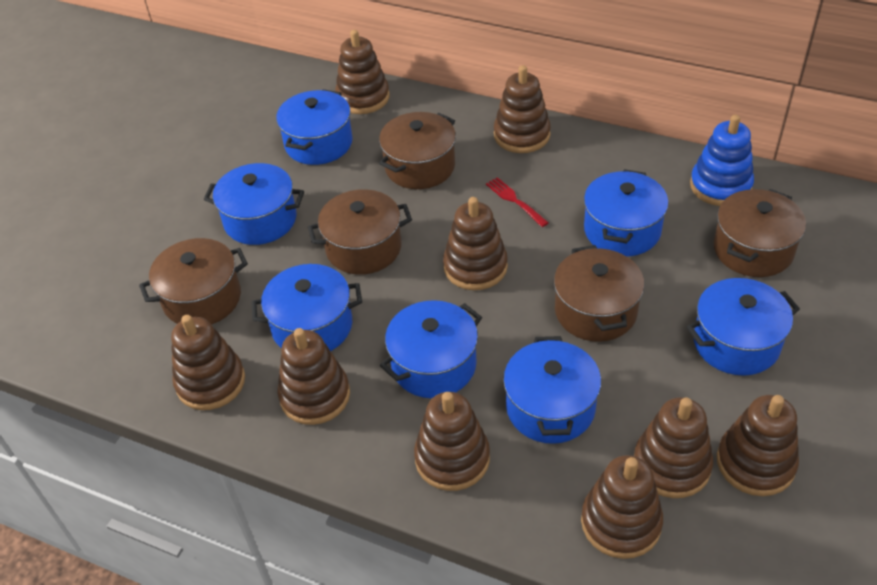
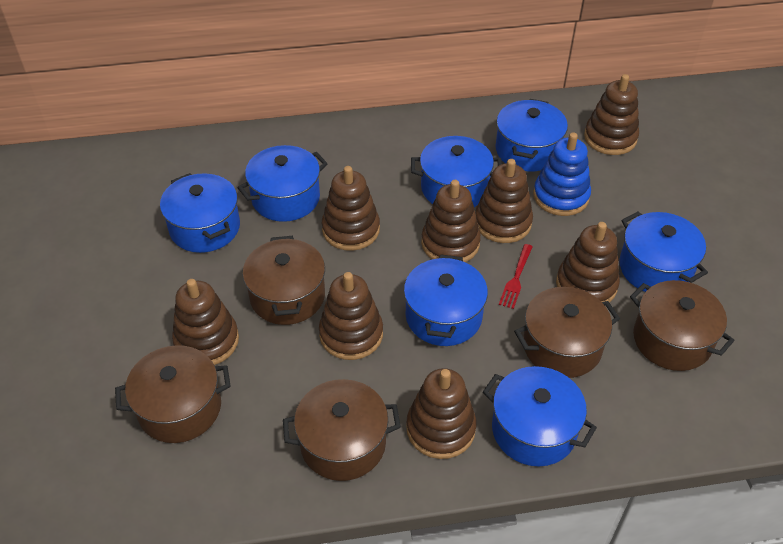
brown stacking toy: [171,315,245,410] [277,328,350,425] [335,30,390,114] [414,392,490,491] [443,197,508,290] [494,65,551,153] [581,455,663,559] [634,397,713,498] [717,395,799,496] = 9 -> [172,279,239,365] [319,272,383,360] [322,166,380,251] [406,368,476,459] [421,180,481,262] [475,159,533,243] [556,222,620,303] [584,74,639,155] = 8

